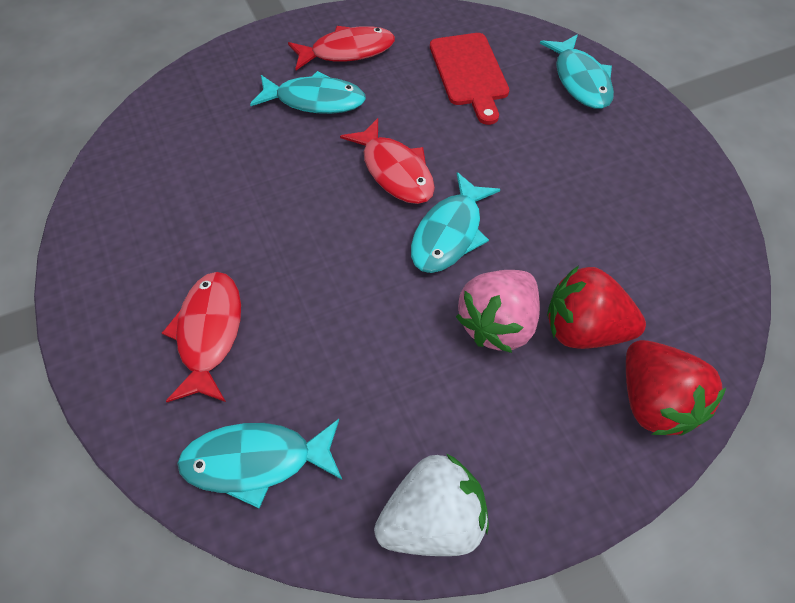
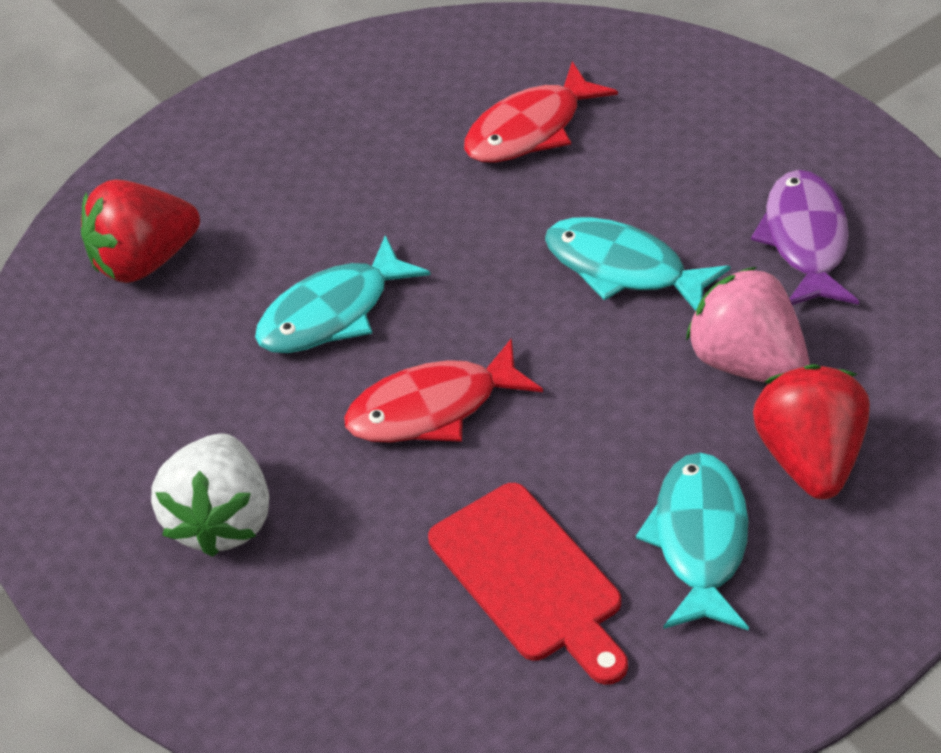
purple fish: none = 0 -> [751,170,859,305] = 1
red fish: [162,272,241,402] [288,26,395,70] [340,118,435,204] = 3 -> [344,338,543,443] [464,61,618,163] = 2
turquoise fish: [177,419,342,508] [250,71,366,114] [411,172,500,273] [540,34,614,109] = 4 -> [255,235,431,353] [545,217,730,311] [636,453,749,631] = 3

